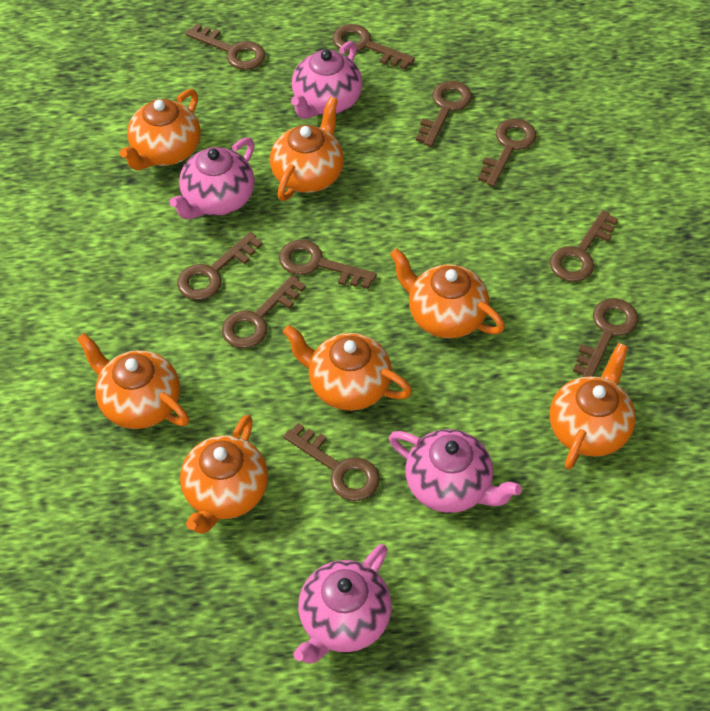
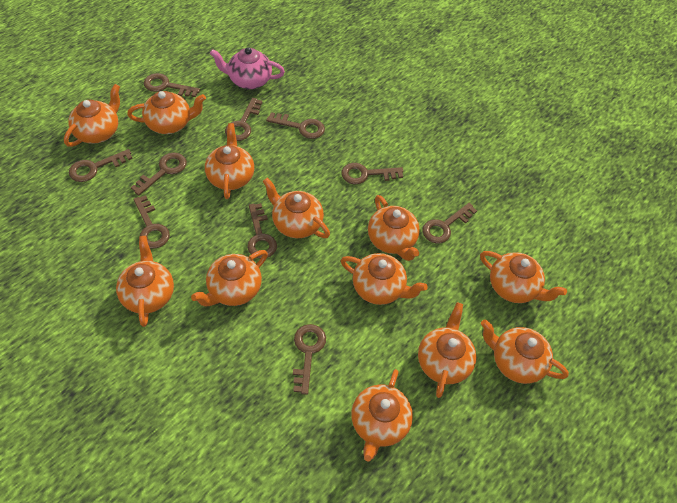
orange teapot: [77,333,189,429] [120,89,201,170] [180,415,268,534] [270,97,344,201] [283,325,412,411] [390,248,505,339] [550,343,636,470] = 7 -> [64,84,120,147] [116,236,174,327] [127,91,206,134] [191,250,268,306] [205,123,254,199] [263,178,330,238] [340,253,428,305] [351,369,413,462] [368,195,420,261] [418,302,476,398] [480,251,567,303] [481,320,569,384] = 12
pink teapot: [169,138,255,219] [291,41,362,119] [293,544,392,663] [389,429,522,513] = 4 -> [210,47,285,89] = 1

